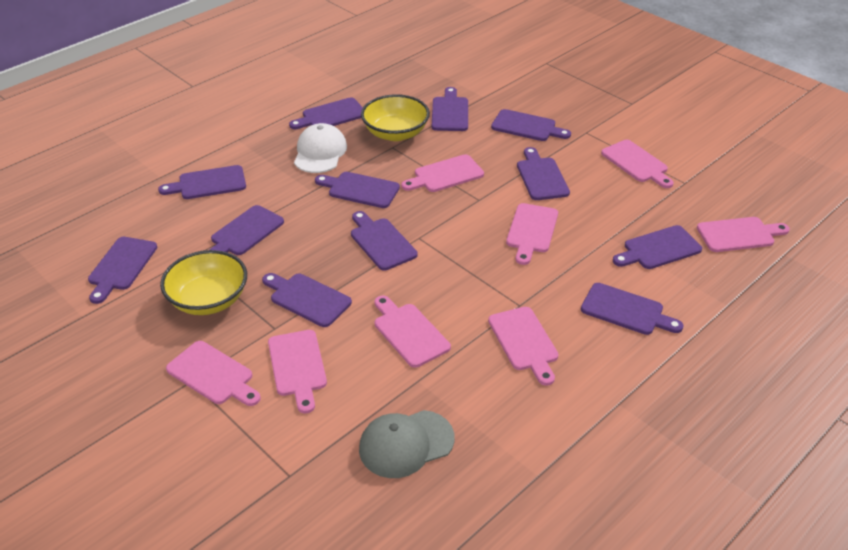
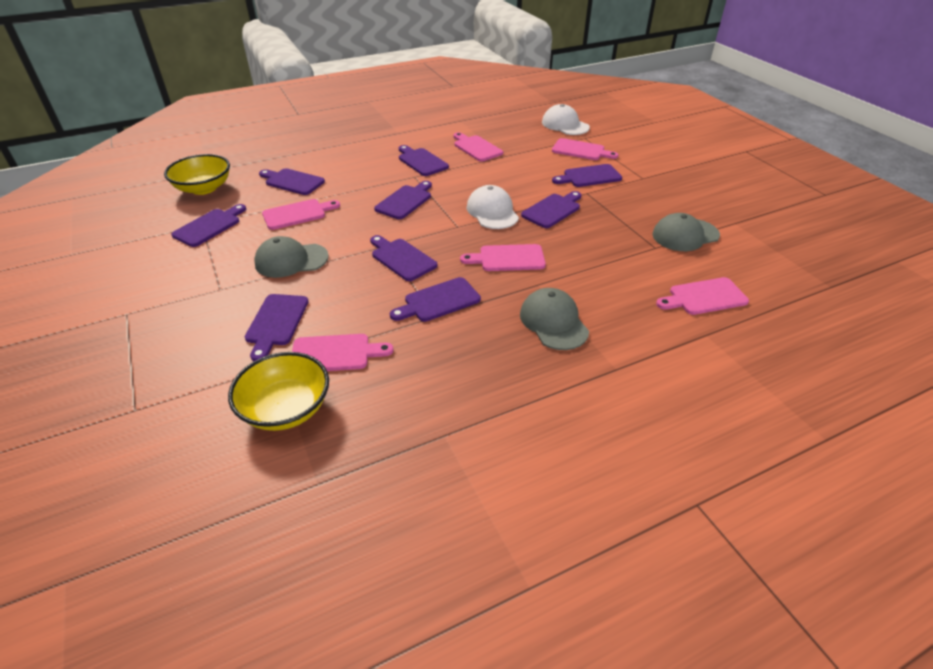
grey cap: [359,410,455,478] = 1 -> [254,236,329,278] [520,288,589,350] [653,213,720,251] = 3
pink cutting board: [166,341,261,406] [268,330,327,413] [375,296,451,368] [401,154,484,192] [488,307,559,386] [506,203,558,265] [601,140,674,188] [697,217,790,252] = 8 -> [262,199,340,230] [292,334,394,371] [453,132,503,162] [460,244,546,271] [552,138,619,160] [656,277,749,315] = 6
purple cutting board: [88,237,157,304] [158,165,246,199] [209,205,284,255] [262,273,352,327] [289,97,363,129] [315,172,400,208] [351,211,418,271] [432,87,468,131] [491,109,571,141] [517,147,570,200] [581,283,683,335] [613,225,702,269] = 12 -> [171,204,246,247] [245,294,309,361] [259,168,325,195] [370,235,437,281] [374,181,432,219] [390,277,481,322] [399,145,449,176] [521,191,582,228] [552,164,622,187] = 9
white cap: [294,123,347,173] = 1 -> [466,185,519,229] [542,104,590,135] = 2

